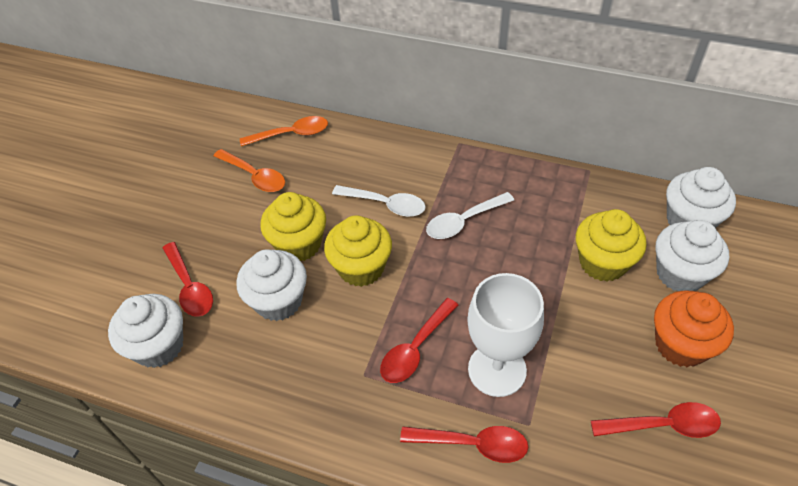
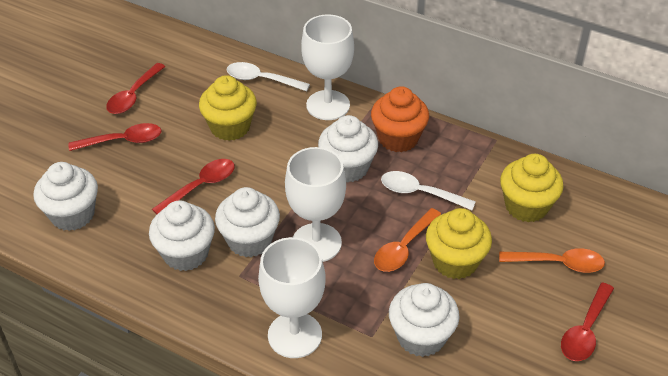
white cupcake: [108,294,183,368] [236,249,307,321] [656,220,729,291] [666,167,736,228] = 4 -> [33,162,98,231] [149,200,215,271] [215,187,280,257] [318,115,378,182] [389,283,460,357] = 5
white goblet: [467,273,544,397] = 1 -> [258,237,326,358] [285,147,346,262] [301,14,354,120] = 3

